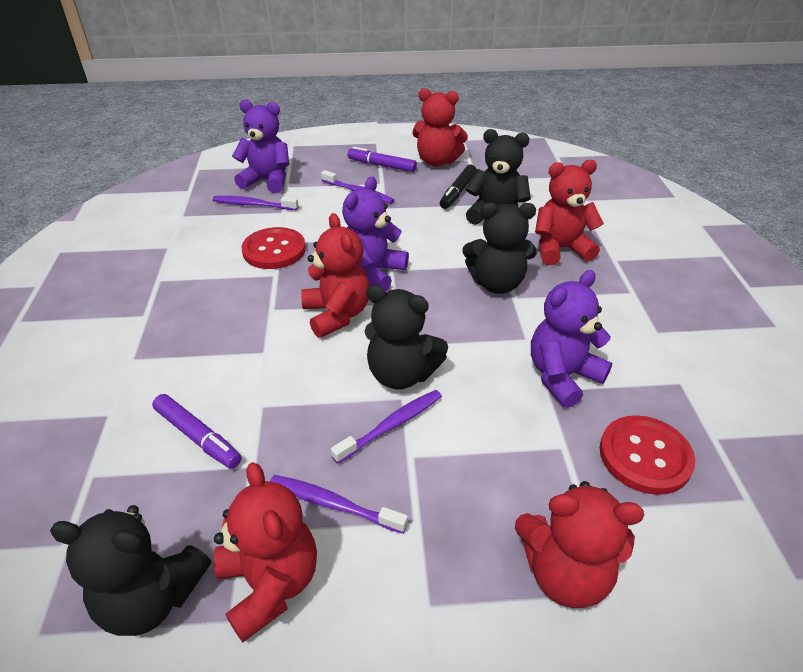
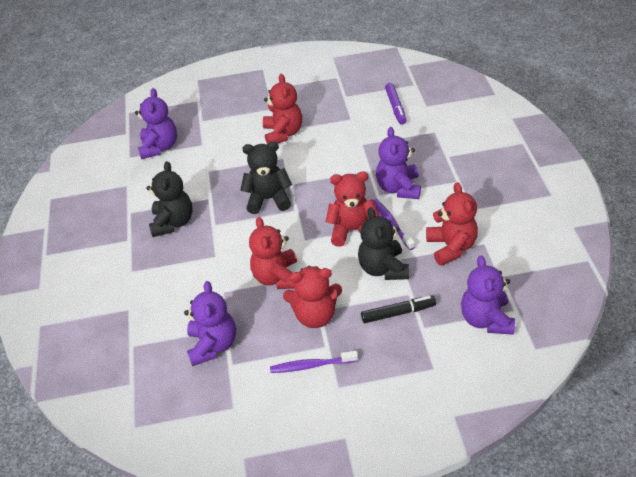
black teddy bear: [50,505,211,636] [365,285,448,389] [463,202,537,294] [466,129,531,225] = 4 -> [146,161,193,237] [240,141,292,214] [358,207,409,280] = 3
purple marker: [152,394,242,469] [347,147,417,172] = 2 -> [385,83,407,125] = 1
purple teddy bear: [232,100,289,193] [342,177,409,292] [531,270,612,408] = 3 -> [135,88,177,159] [184,281,236,366] [376,127,421,199] [461,256,515,335] = 4
purple toothbrush: [213,196,299,210] [270,475,408,534] [321,170,394,204] [331,390,442,464] = 4 -> [270,351,358,373] [373,199,415,250] = 2
red button: [241,227,306,269] [600,415,695,495] = 2 -> none = 0

